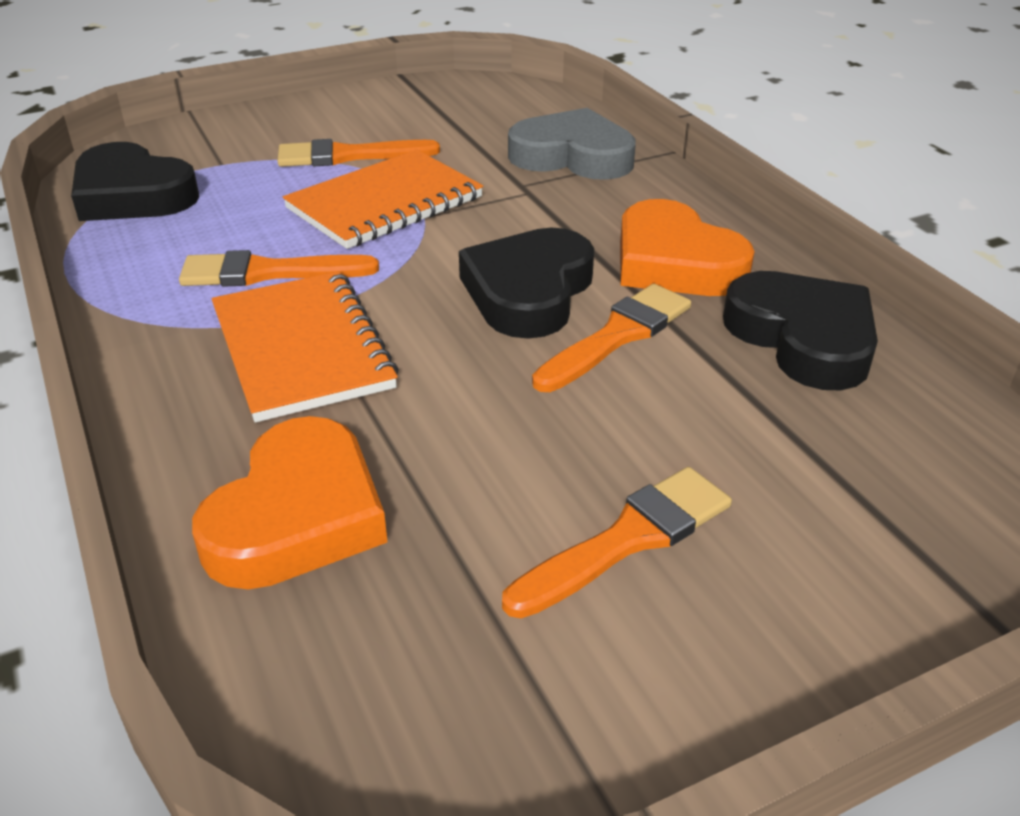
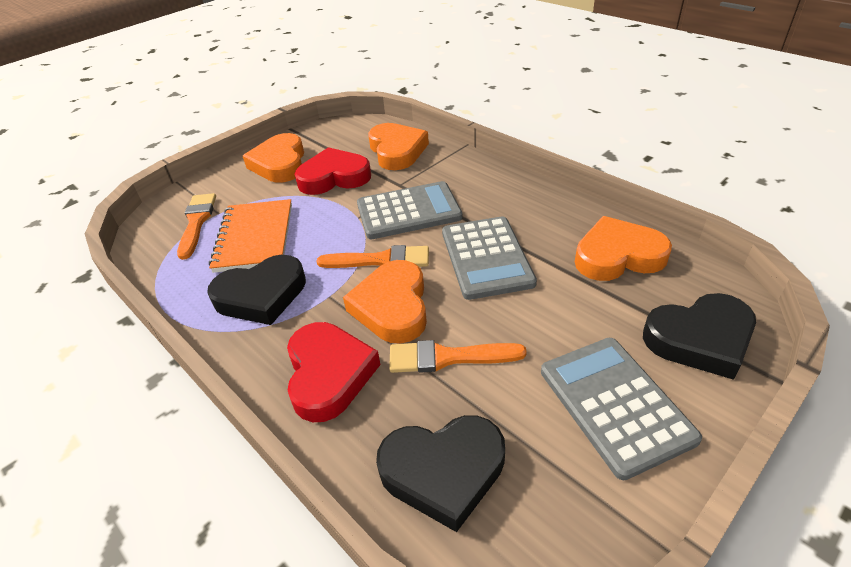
grey calculator: none = 0 -> [357,181,463,239] [442,216,537,300] [541,338,702,480] = 3
grey heart: [508,108,636,180] = 1 -> none = 0
orange brush: [179,250,379,287] [277,139,440,167] [502,467,732,618] [532,284,691,392] = 4 -> [177,193,216,260] [317,245,429,268] [389,340,527,373] = 3
orange heart: [192,416,388,590] [620,199,755,296] = 2 -> [243,133,304,183] [343,260,427,344] [368,123,429,170] [575,216,672,281] = 4
orange notebook: [212,271,399,423] [283,150,483,249] = 2 -> [209,199,292,273] = 1
red heart: none = 0 -> [287,322,380,422] [295,147,371,195] = 2

